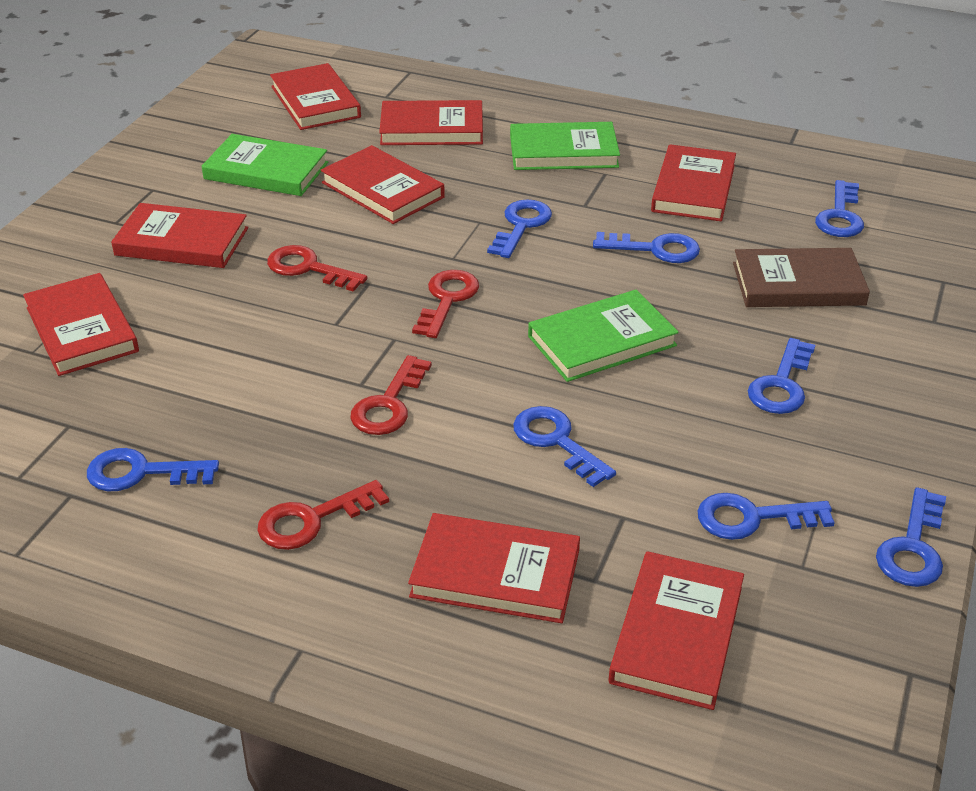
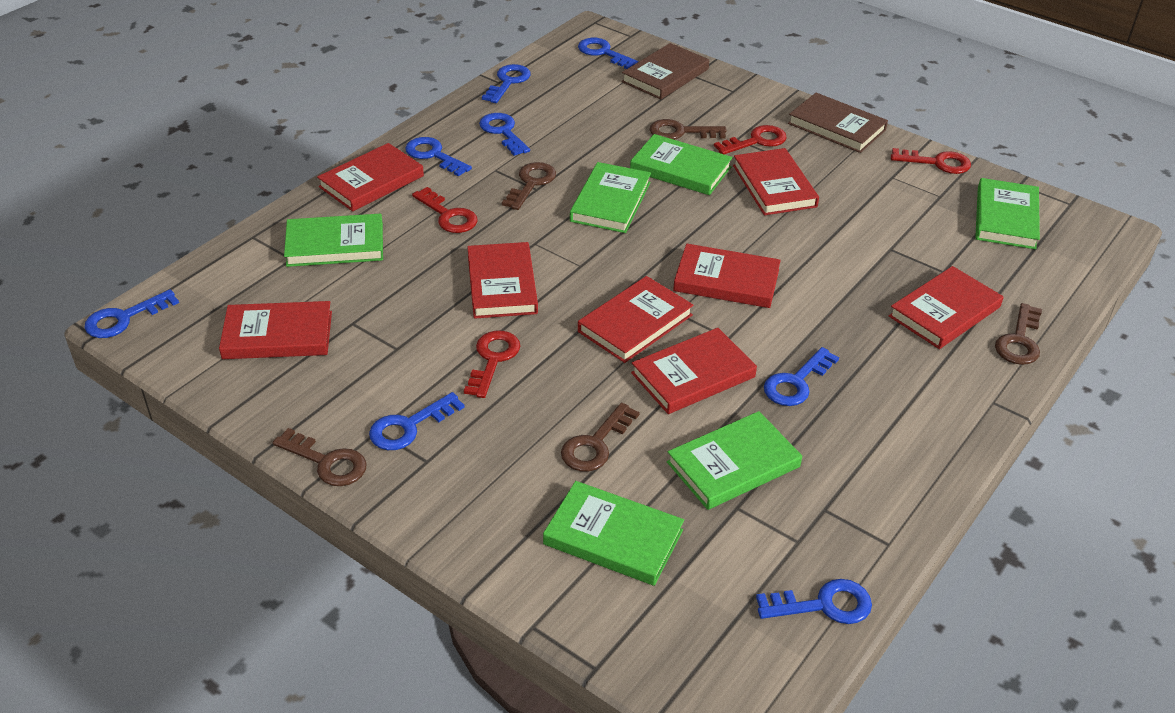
brown book: [733,248,870,307] = 1 -> [622,43,709,99] [788,93,888,153] = 2
brown key: none = 0 -> [273,428,367,486] [502,162,556,210] [561,403,640,472] [649,119,727,140] [995,303,1042,365] = 5
green book: [202,134,328,196] [510,122,620,170] [528,290,679,382] = 3 -> [284,214,383,267] [543,481,684,586] [570,162,651,233] [630,134,733,195] [667,411,802,510] [975,178,1040,249] = 6

